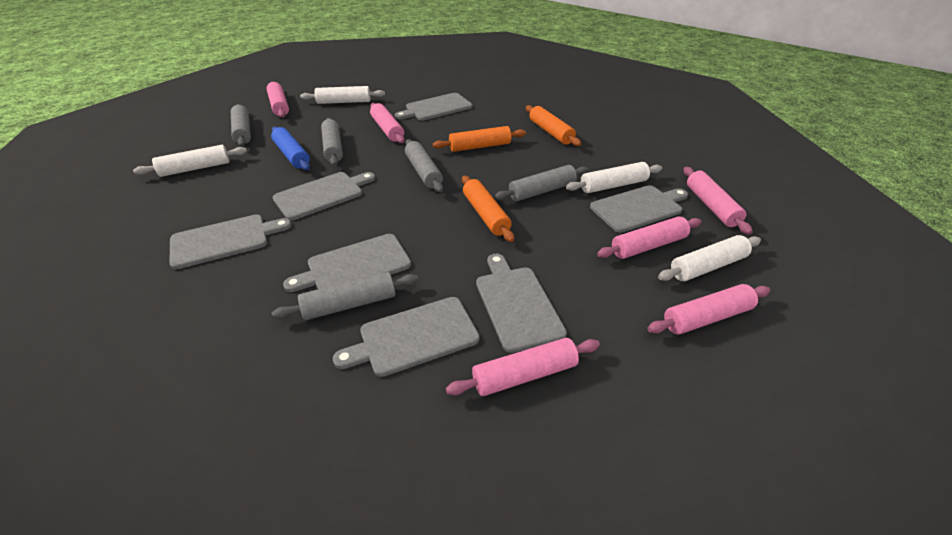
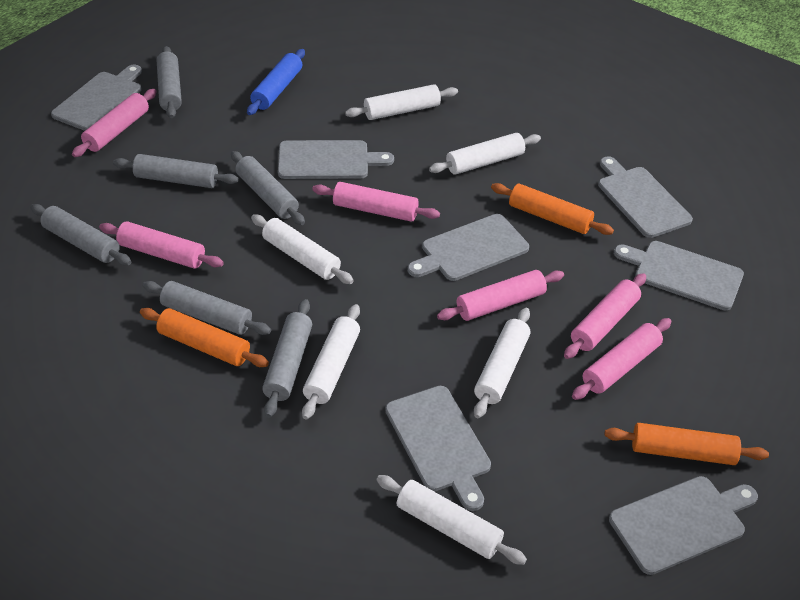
grey rolling pin: [231,104,251,147] [272,272,418,320] [321,118,343,166] [405,139,443,192] [494,165,589,201] = 5 -> [30,204,131,265] [113,154,239,188] [142,281,271,335] [157,46,182,118] [231,151,305,225] [262,299,312,418] = 6
white rolling pin: [133,145,247,177] [300,86,385,104] [566,162,662,193] [658,235,761,281] = 4 -> [251,214,354,284] [302,304,360,420] [345,84,458,120] [376,475,527,565] [429,133,541,175] [474,308,530,418] = 6

